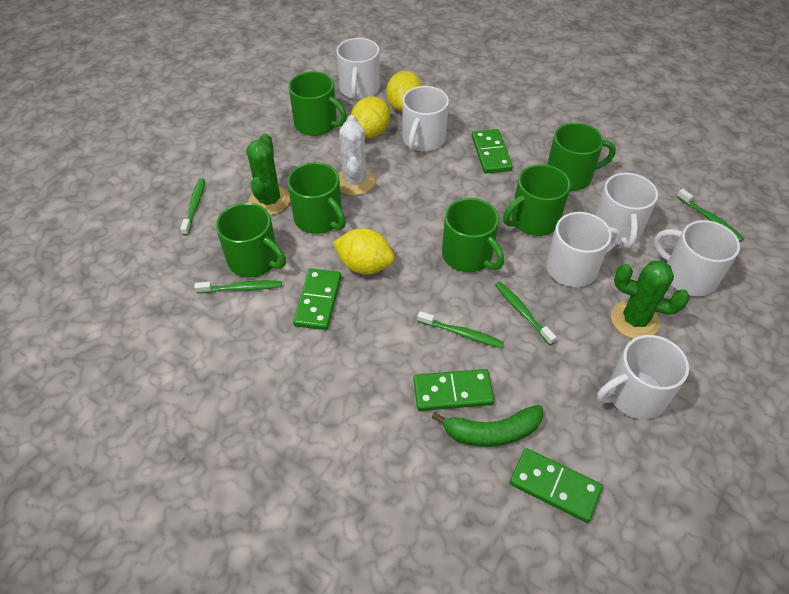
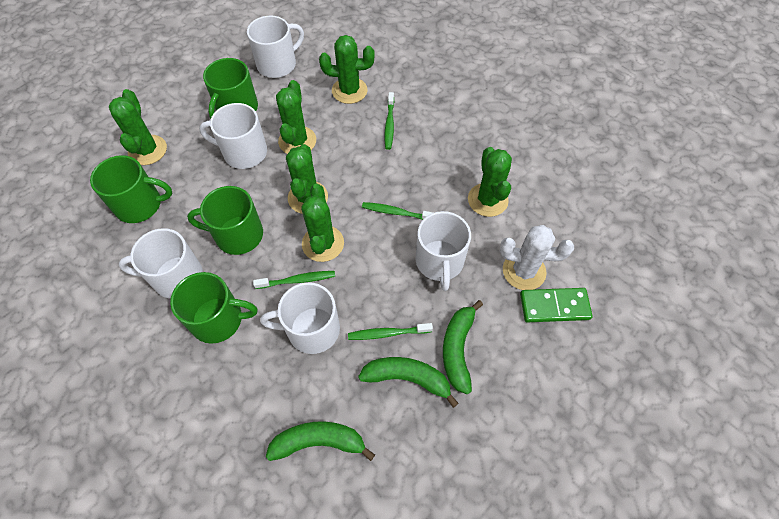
green banana: [431,405,543,447] = 1 -> [266,422,375,461] [358,357,459,408] [443,300,483,395] = 3
green cactus: [246,134,290,215] [611,261,690,339] = 2 -> [109,89,167,165] [276,80,316,154] [286,144,328,214] [301,184,344,262] [319,35,375,104] [468,147,512,217] = 6
green domino: [293,268,341,330] [414,369,494,411] [472,129,513,174] [510,448,603,523] = 4 -> [520,288,593,322] = 1
green mug: [216,203,286,277] [287,162,346,234] [288,71,347,136] [442,198,504,272] [503,164,571,236] [547,123,616,191] = 6 -> [90,155,172,223] [170,272,257,344] [187,186,263,255] [203,58,258,118] = 4
green toothbrush: [180,178,205,236] [194,280,282,293] [417,311,504,348] [495,282,557,345] [677,189,744,242] = 5 -> [253,271,335,289] [348,323,433,340] [362,202,433,220] [385,92,394,150] = 4
white mug: [336,38,380,100] [402,86,449,152] [546,212,620,287] [595,173,658,249] [597,335,689,419] [654,220,740,296] = 6 -> [119,228,203,298] [199,103,267,169] [247,16,304,78] [260,282,340,354] [415,211,471,291] = 5
yellow lemon: [333,228,395,274] [351,96,390,138] [386,71,422,112] = 3 -> none = 0

